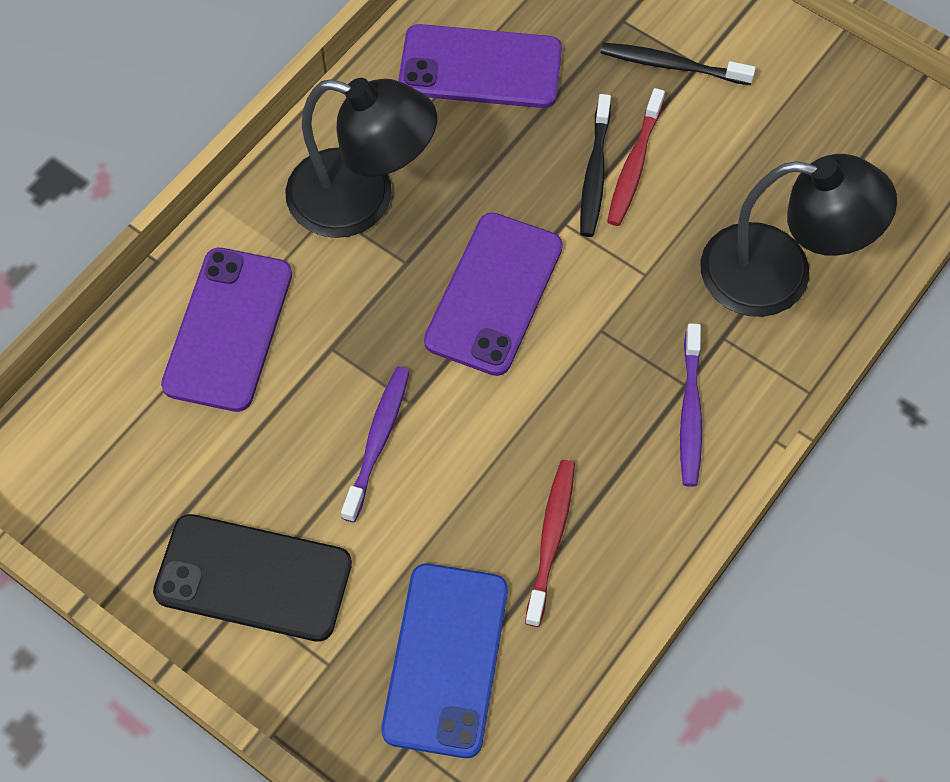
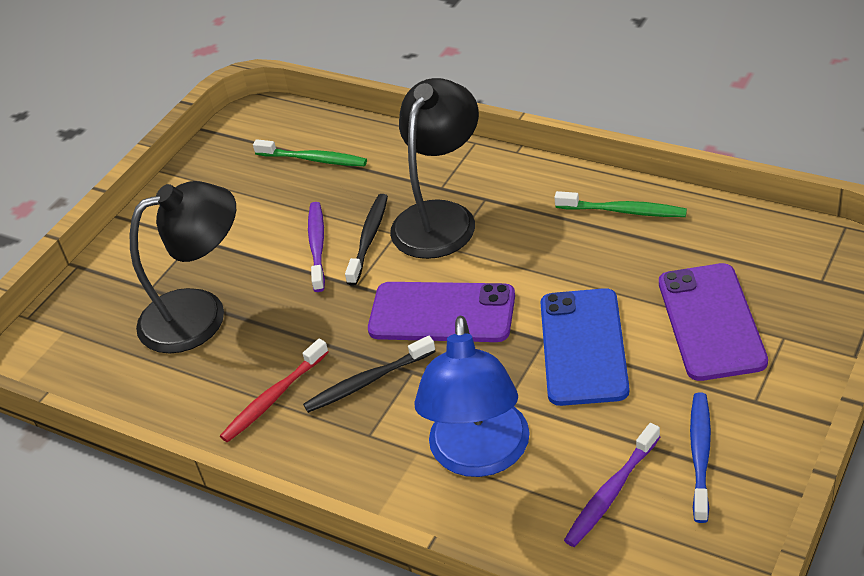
black phone: [153,514,352,642] = 1 -> none = 0
blue lamp: none = 0 -> [414,316,530,477] = 1
blue toothbrush: none = 0 -> [690,392,711,523] = 1
green toothbrush: none = 0 -> [253,139,367,166] [554,191,687,217] = 2
purple phone: [161,248,292,412] [398,24,562,108] [424,213,563,376] = 3 -> [368,282,515,342] [659,263,768,381] = 2
red toothbrush: [525,460,575,627] [607,88,665,226] = 2 -> [220,339,329,443] = 1

